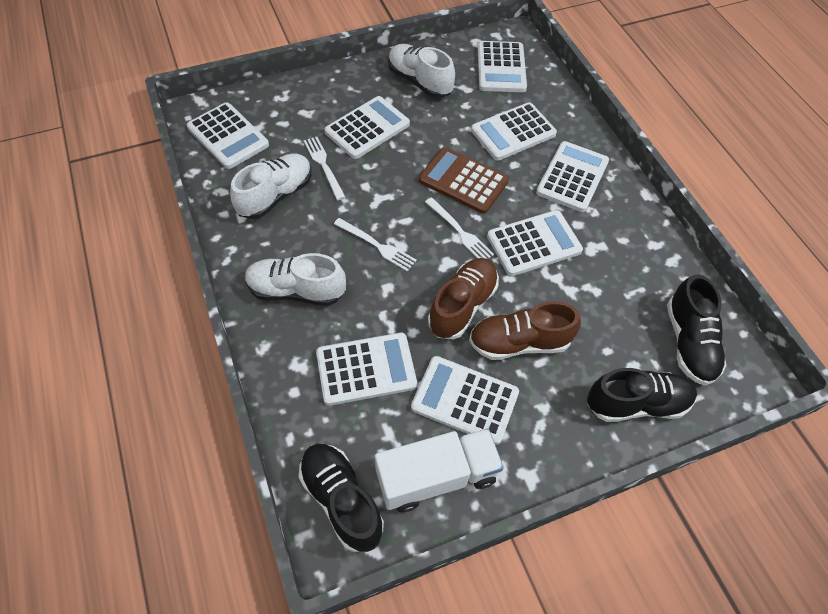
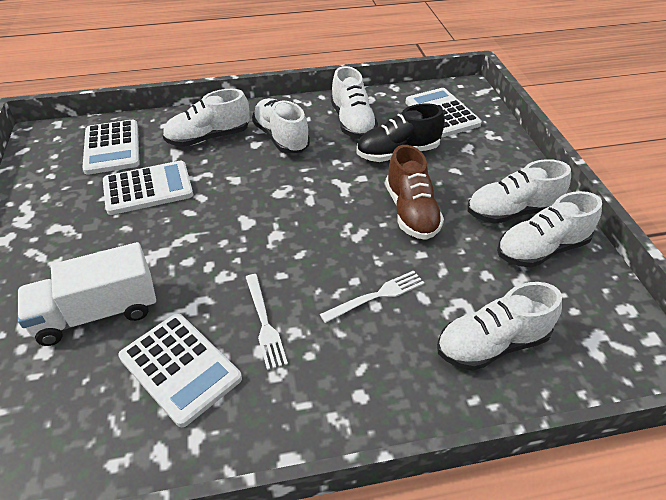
black shoe: [298,444,384,552] [587,368,697,422] [667,274,726,386] = 3 -> [356,103,445,162] = 1
brown calculator: [419,147,509,214] = 1 -> none = 0
brown shoe: [428,258,499,339] [469,301,581,360] = 2 -> [385,145,444,240] = 1
white calculator: [187,102,269,169] [316,333,417,406] [325,96,410,159] [411,356,519,445] [471,102,557,161] [478,41,527,92] [487,210,583,276] [536,141,609,212] = 8 -> [82,120,140,175] [103,161,193,215] [118,313,242,427] [406,88,482,137] = 4
white fork: [304,137,345,200] [334,218,417,272] [425,197,494,259] = 3 -> [246,274,288,370] [320,270,424,323] = 2
white shoe: [230,153,312,219] [245,253,346,306] [388,44,455,98] = 3 -> [162,89,250,147] [252,98,310,154] [331,66,378,139] [437,282,562,371] [467,159,571,224] [497,191,602,268] = 6

